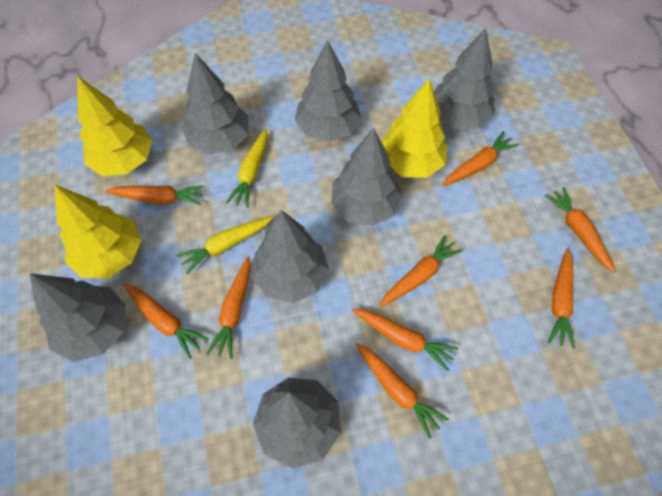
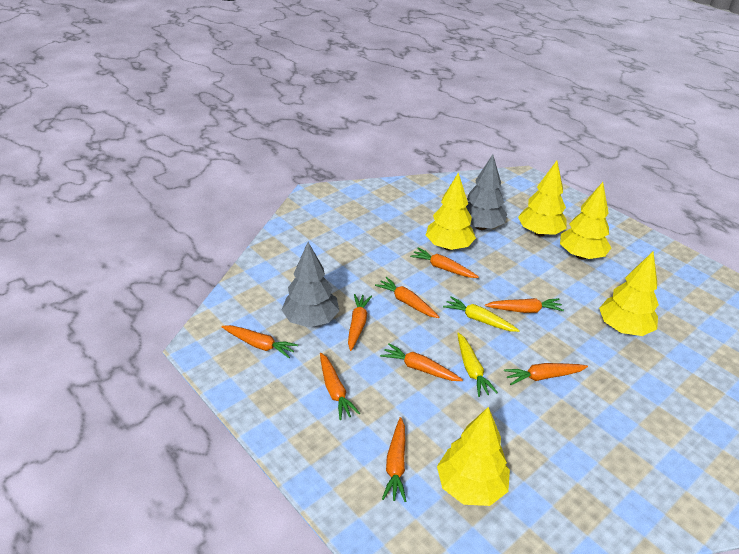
grey tree: [30,273,126,362] [182,53,249,155] [252,210,329,303] [253,378,341,468] [295,40,362,142] [331,127,403,226] [434,28,495,129] = 7 -> [282,242,339,327] [466,154,507,230] = 2
yellow tree: [55,185,141,278] [77,76,152,176] [381,79,448,178] = 3 -> [426,172,476,250] [437,407,510,506] [518,161,567,236] [560,182,611,260] [599,252,659,336] = 5

